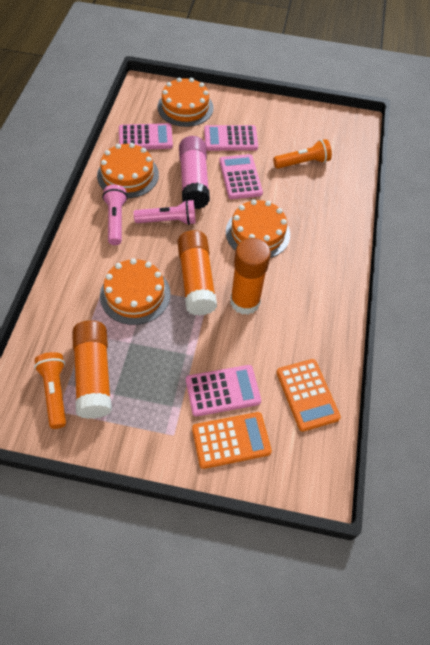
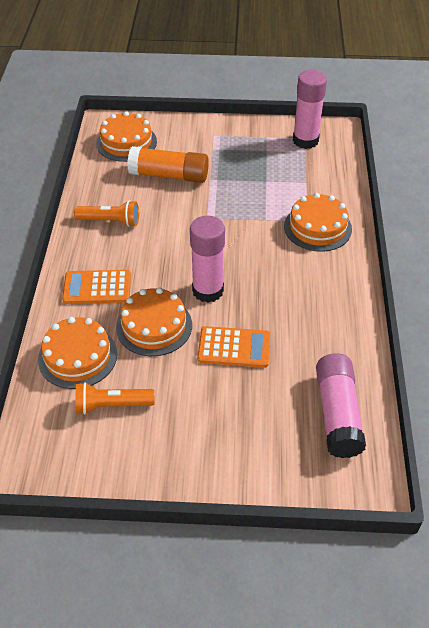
orange glue stick: [72,320,112,419] [177,230,217,316] [230,238,271,315] = 3 -> [127,146,209,183] = 1
pink calculator: [119,123,173,149] [186,365,261,417] [204,125,258,151] [219,154,263,199] = 4 -> none = 0
pink flashlight: [102,185,128,245] [134,200,196,225] = 2 -> none = 0
pink glue stick: [179,136,210,209] = 1 -> [190,216,225,303] [293,70,327,149] [316,353,366,458] = 3

